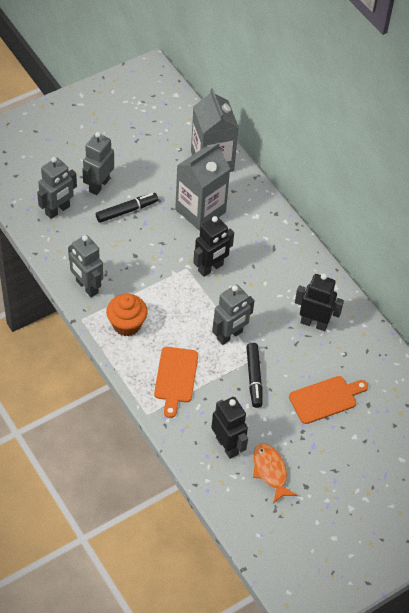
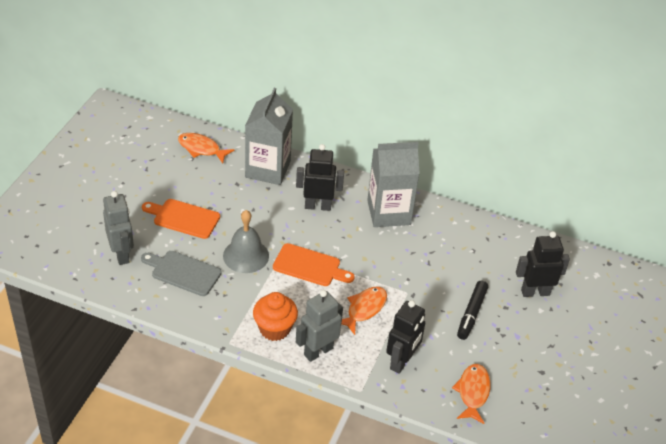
black marker: [96,193,158,223] [246,343,263,408] = 2 -> [457,280,488,340] = 1
grey bell: none = 0 -> [223,210,269,273] = 1
grey cutting board: none = 0 -> [141,251,222,296] = 1
grey robot: [37,157,77,219] [68,235,103,297] [82,132,114,195] [212,285,255,345] = 4 -> [103,191,134,265] [296,290,343,362] = 2
orange fish: [253,443,297,504] = 1 -> [178,133,235,164] [341,287,387,335] [452,364,490,424] = 3

